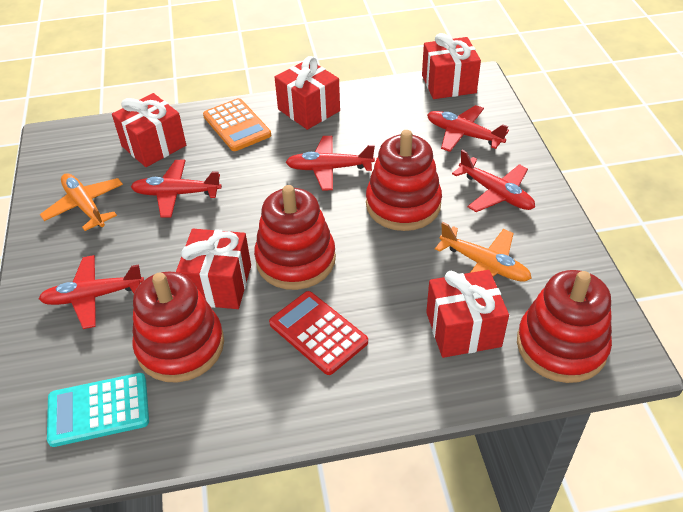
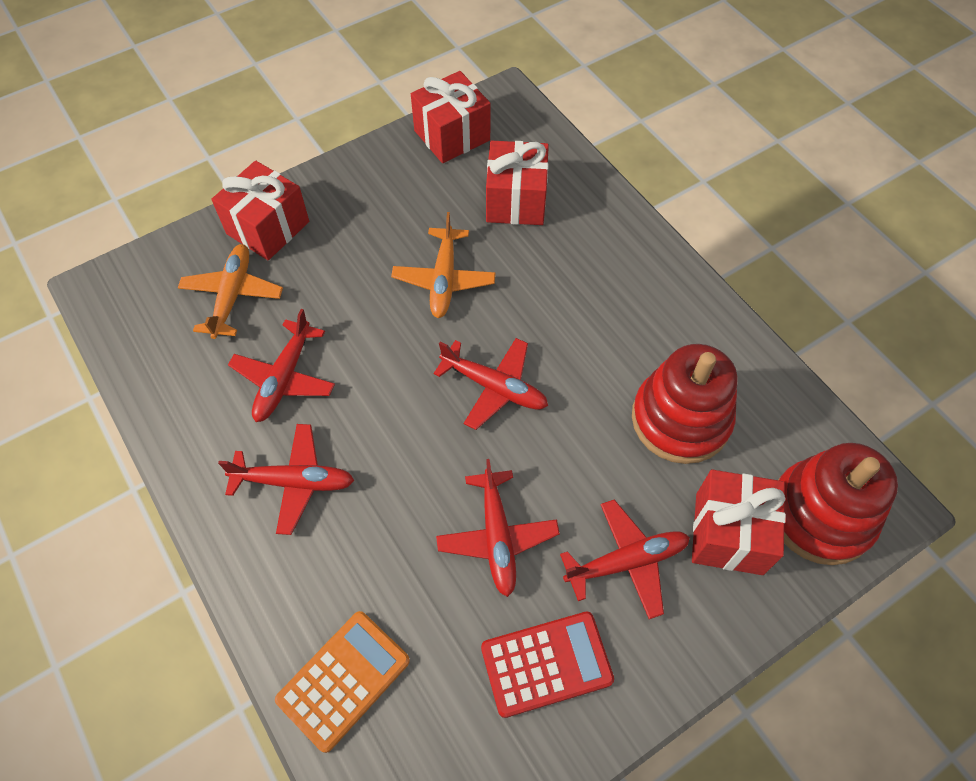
red gift: [112,93,186,167] [176,229,251,309] [274,56,340,130] [422,33,481,99] [426,270,509,358] = 5 -> [211,161,309,260] [411,71,490,163] [486,141,549,225] [692,469,786,575] = 4
red stacking toy: [132,272,224,383] [254,185,336,290] [366,130,442,231] [517,270,612,383] = 4 -> [632,344,737,464] [778,443,898,565] = 2
turquoise calculator: [47,373,149,447] = 1 -> none = 0

